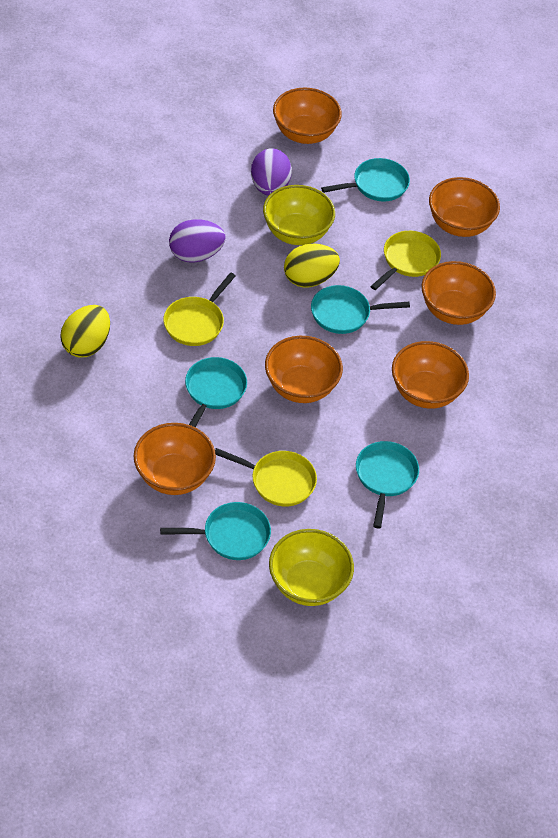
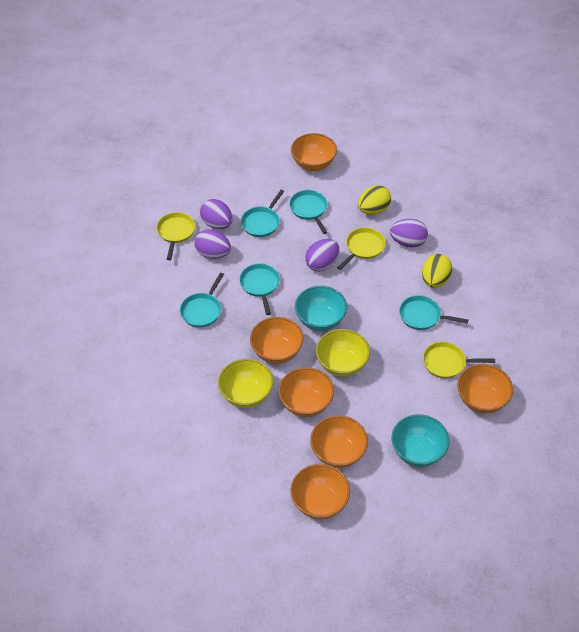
purple egg: [169,219,225,263] [251,148,292,196] = 2 -> [194,229,231,259] [200,199,233,229] [305,239,339,271] [390,219,428,248] = 4
turquoise bowl: none = 0 -> [295,286,347,331] [391,414,450,467] = 2

